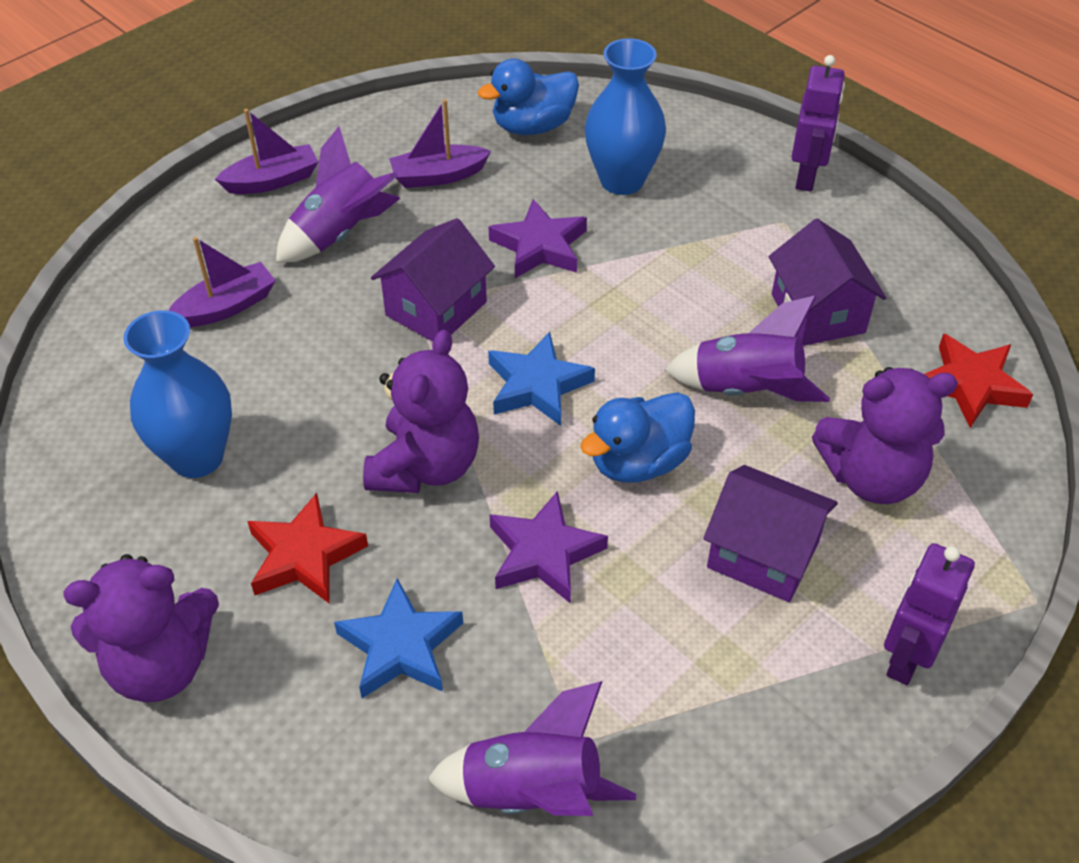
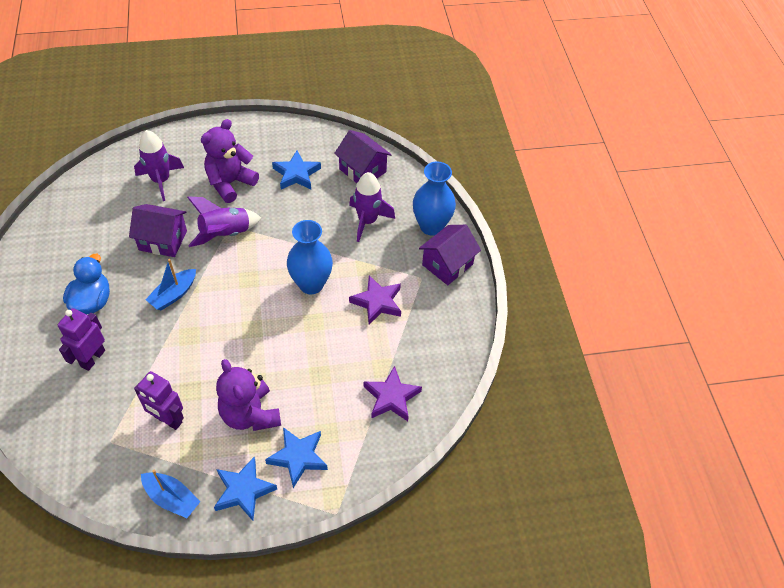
blue boat: none = 0 -> [141,470,201,518] [145,259,196,311] = 2
blue duck: [478,59,579,135] [580,392,695,483] = 2 -> [63,254,110,314] = 1
blue star: [334,578,463,698] [488,332,595,426] = 2 -> [214,457,277,521] [265,427,328,488] [272,151,321,189] = 3
purple boat: [168,237,276,327] [215,109,318,194] [389,99,491,188] = 3 -> none = 0
purple teddy bear: [64,554,219,702] [363,329,479,493] [812,367,958,504] = 3 -> [201,119,259,203] [216,359,281,431] = 2
red star: [247,493,368,604] [924,333,1033,428] = 2 -> none = 0

